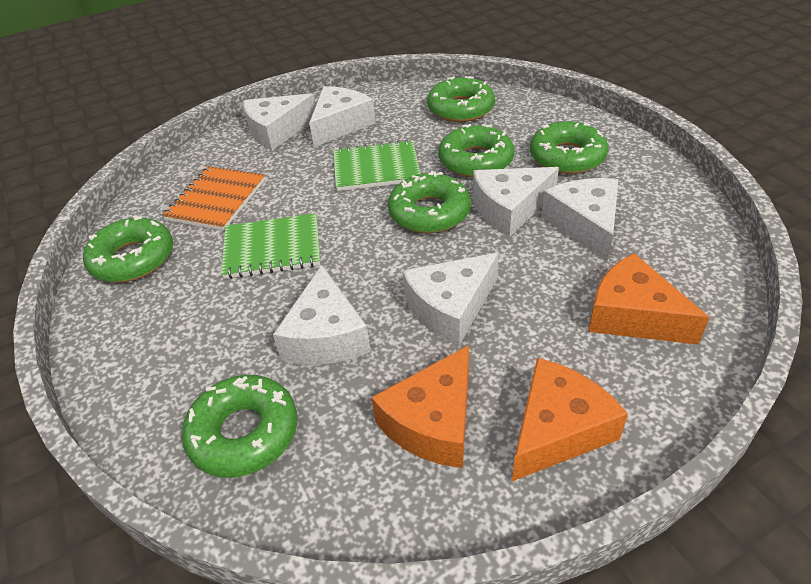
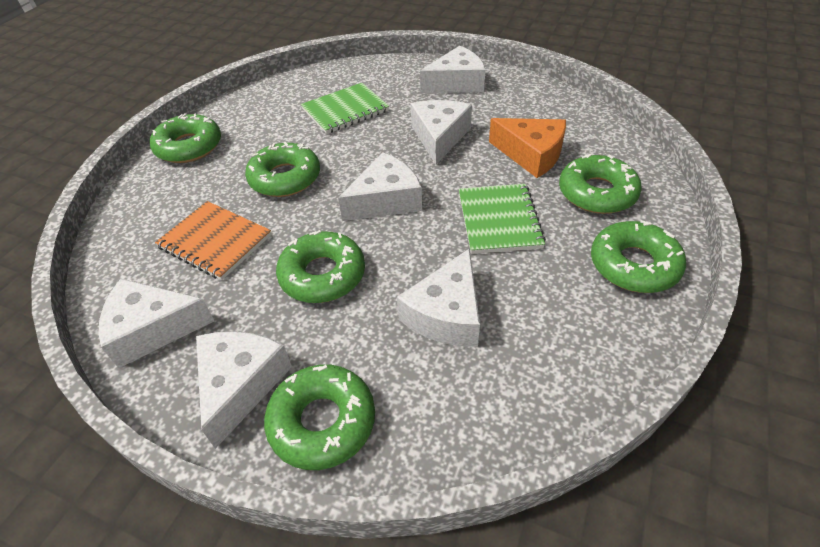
orange cheese: [371,345,469,468] [512,358,628,481] [589,253,710,345] = 3 -> [489,118,566,178] = 1

